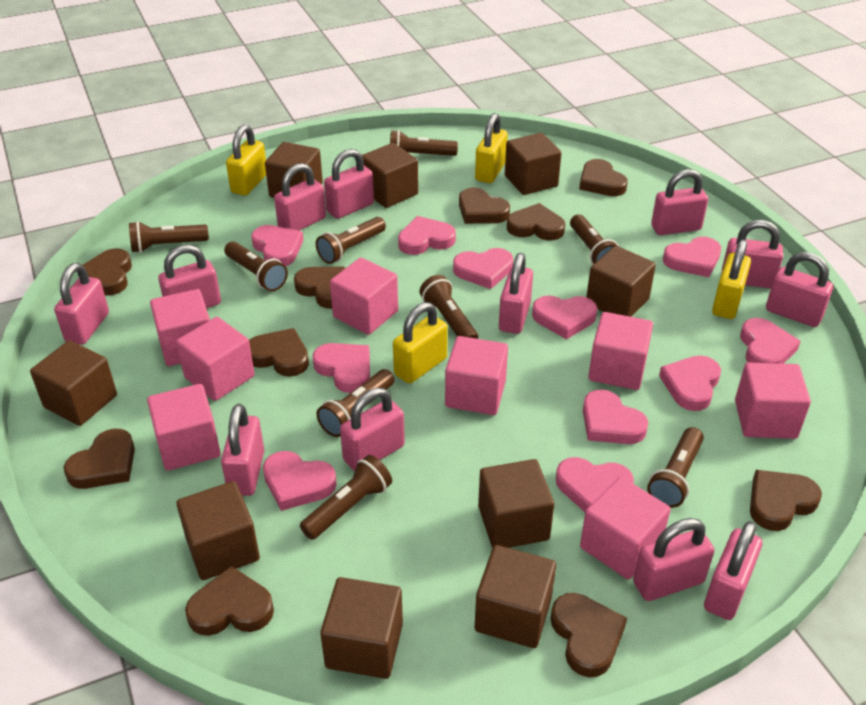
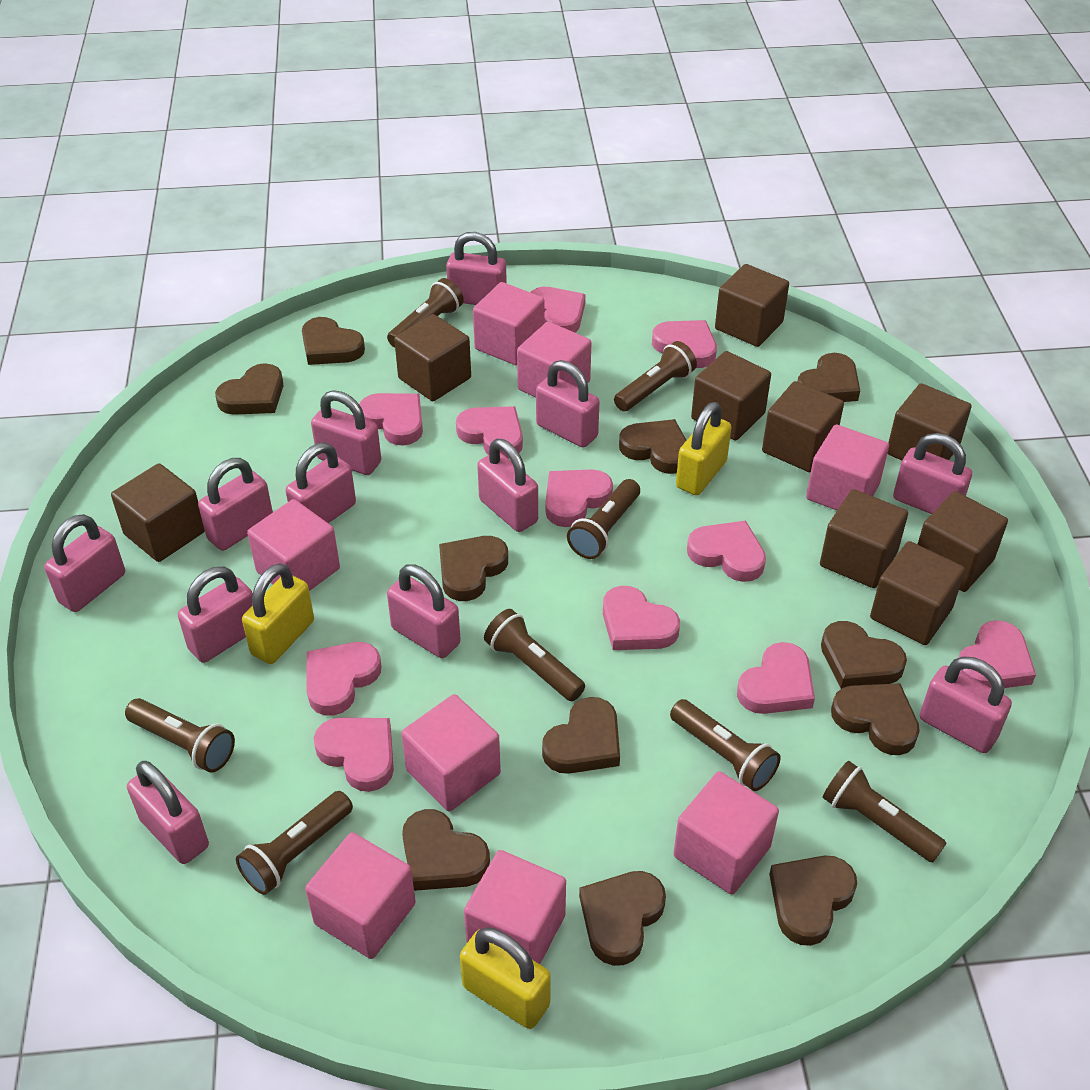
brown flashlight: [129,221,209,253] [224,241,288,291] [300,455,392,540] [316,217,386,264] [316,369,395,437] [390,130,458,156] [419,275,478,339] [570,214,619,265] [647,427,704,508] = 9 -> [125,698,235,773] [236,791,353,895] [387,278,464,348] [484,609,585,701] [567,479,640,559] [614,341,697,411] [670,699,781,791] [823,761,946,862] = 8
brown heart: [64,429,135,489] [78,248,132,296] [185,566,274,636] [249,328,309,377] [294,267,345,309] [459,187,510,224] [507,203,565,240] [551,593,627,677] [579,159,628,196] [750,470,822,531] = 10 -> [215,363,283,415] [302,317,365,365] [402,809,490,891] [439,536,508,601] [542,697,620,774] [579,871,666,966] [619,419,687,474] [769,856,857,946] [797,353,860,402] [821,621,907,689] [831,684,920,755] = 11
yellow padlock: [226,125,266,196] [393,302,448,384] [475,113,508,183] [712,239,751,319] = 4 -> [242,563,314,664] [460,927,551,1029] [676,402,731,496] = 3

